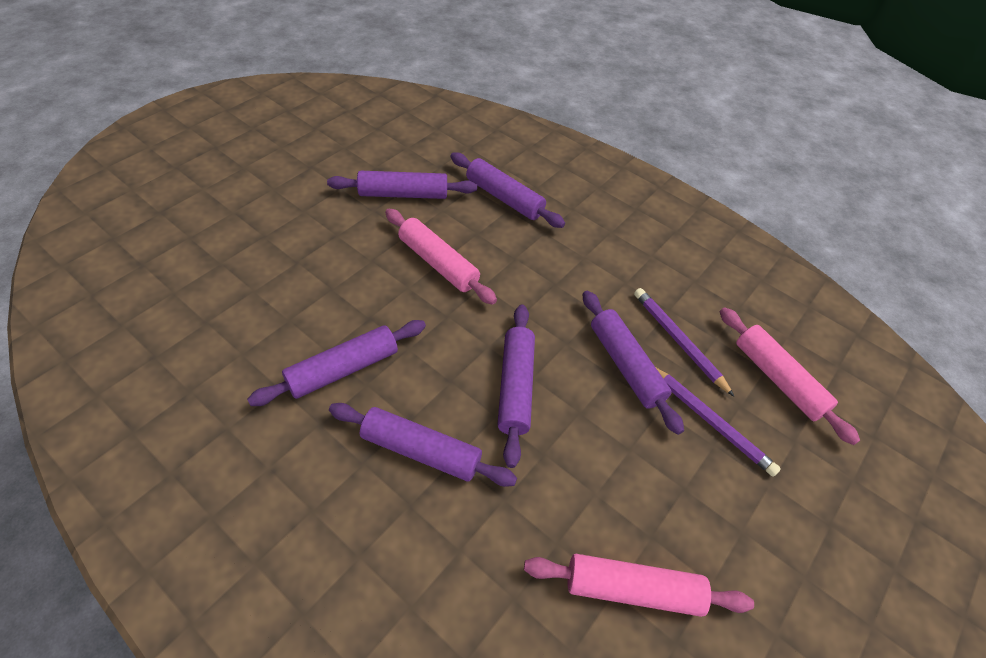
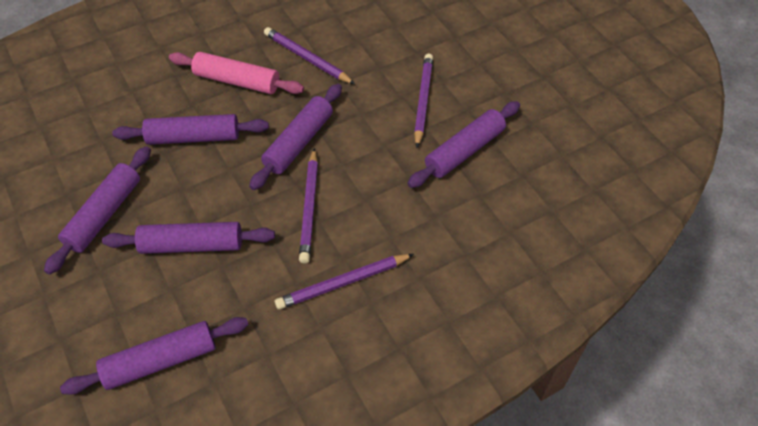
pink rolling pin: [385,209,497,305] [524,554,754,617] [720,307,860,445] = 3 -> [169,52,304,94] = 1
purple pencil: [634,288,734,396] [656,368,781,476] = 2 -> [264,27,355,84] [275,254,414,310] [299,148,318,263] [414,54,433,148] = 4

